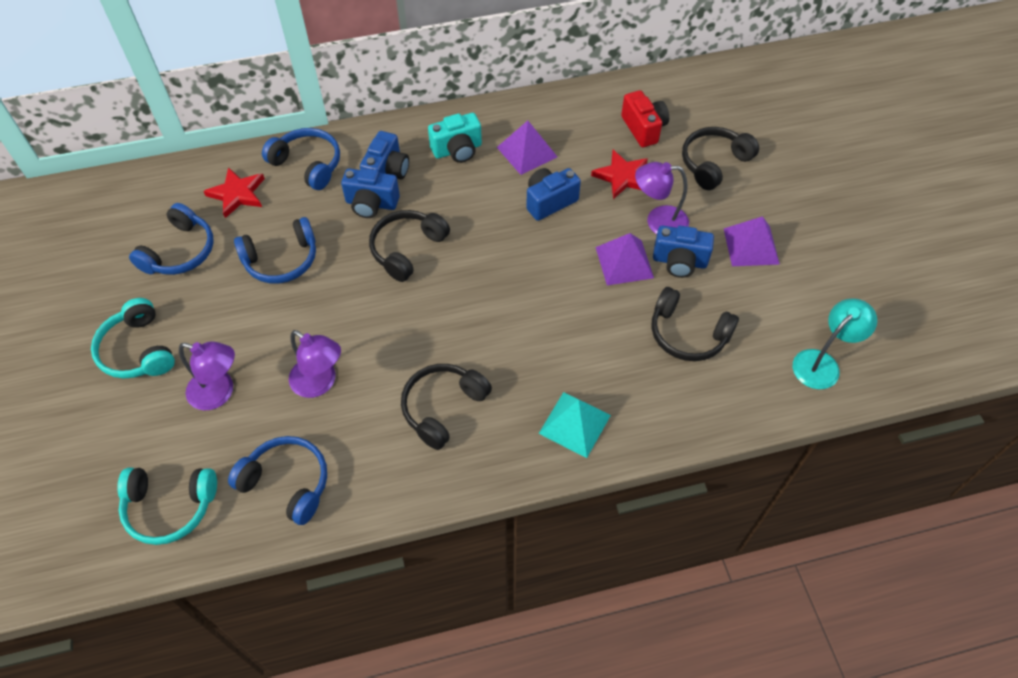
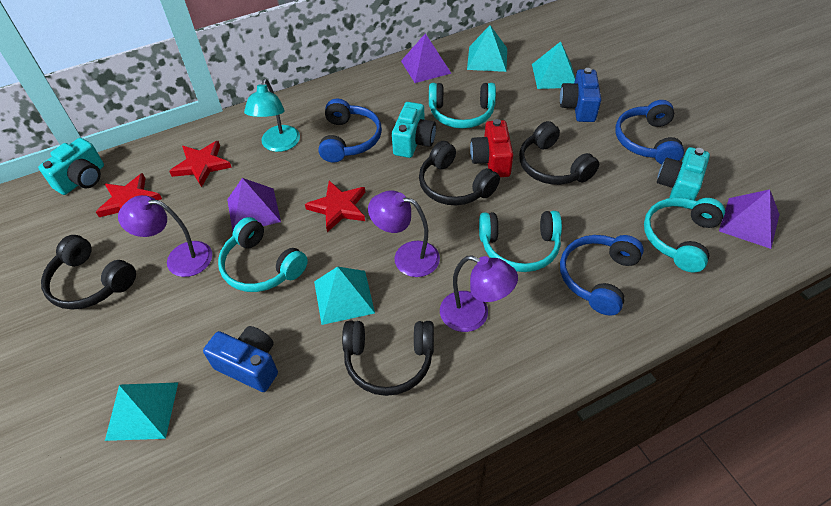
blue camera: [341,168,400,218] [360,131,409,179] [526,168,581,221] [653,226,714,278] = 4 -> [203,326,278,392] [560,68,601,122] = 2
blue headphones: [129,203,214,275] [228,436,327,525] [234,217,316,284] [262,128,340,190] = 4 -> [318,99,382,163] [560,235,644,315] [615,100,684,164] = 3
red star: [204,167,265,218] [591,150,648,199] = 2 -> [96,173,162,217] [169,141,232,187] [305,181,365,232] = 3
turquoise camera: [428,113,482,163] = 1 -> [38,138,104,195] [392,102,436,158] [657,147,710,209] = 3
turquoise headphones: [91,298,175,379] [117,468,217,545] = 2 -> [218,217,308,292] [429,83,496,129] [479,211,562,272] [644,197,725,273] = 4
turquoise pyramid: [539,392,611,458] = 1 -> [105,382,178,441] [314,266,375,325] [467,25,507,72] [532,42,575,89] = 4

